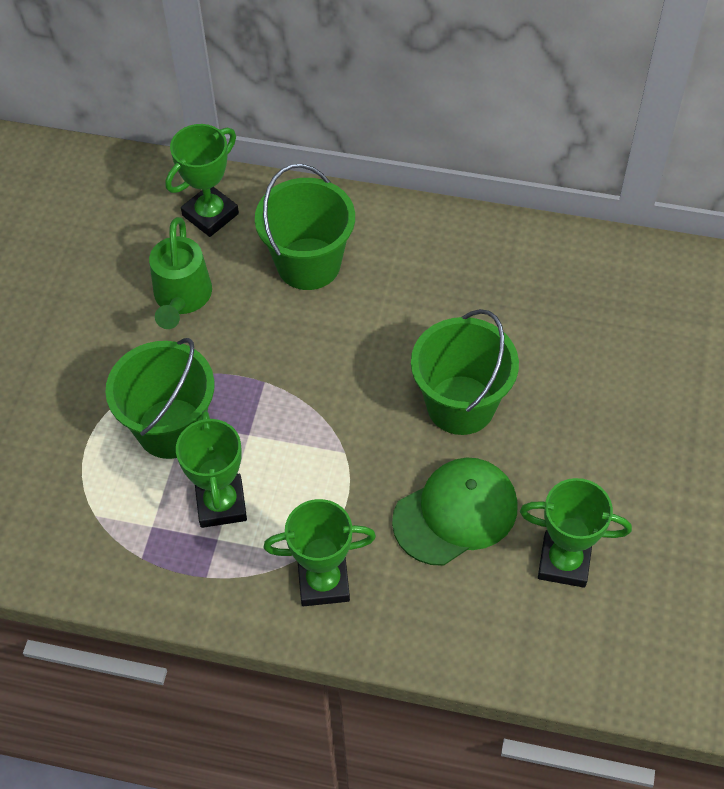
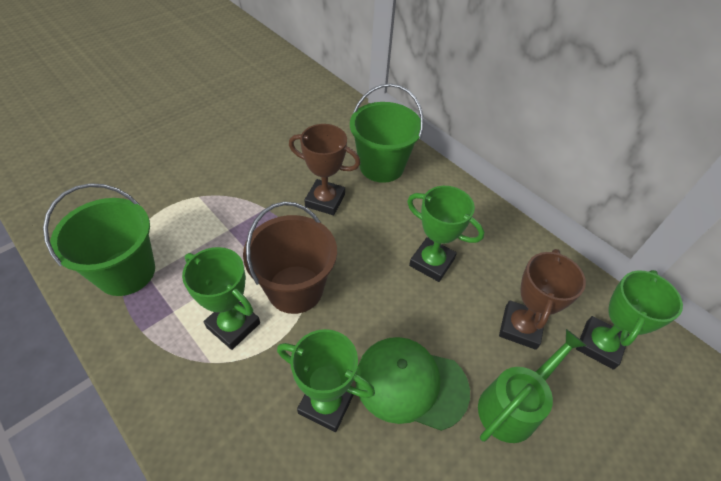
brown bucket: none = 0 -> [243,202,337,314] = 1
brown trophy: none = 0 -> [289,124,361,215] [499,249,586,350] = 2
green bucket: [105,338,215,459] [255,164,355,290] [411,309,519,435] = 3 -> [43,183,155,296] [350,83,424,183] = 2

